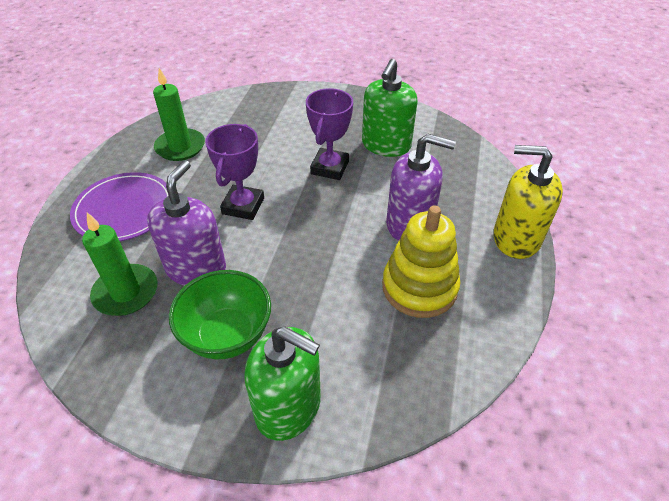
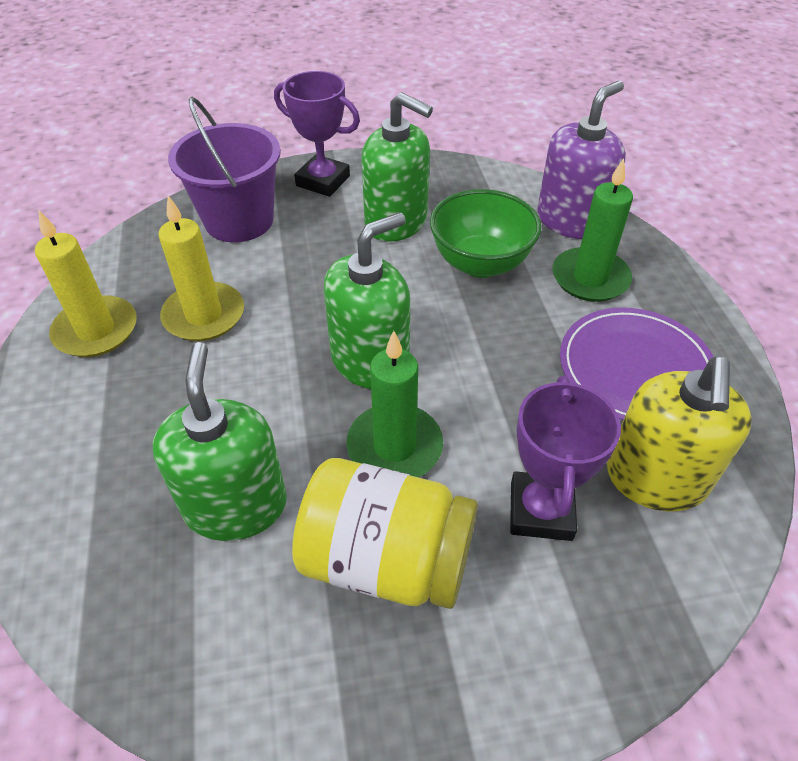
green soap dispenser: [244,326,321,441] [362,59,418,157] = 2 -> [153,342,287,541] [324,212,411,389] [361,92,433,242] = 3
purple bucket: none = 0 -> [168,97,281,242] = 1
purple soap dispenser: [147,160,226,286] [386,134,456,241] = 2 -> [537,81,626,239] = 1
yellow candle: none = 0 -> [35,211,137,357] [159,195,244,341] = 2
yellow jar: none = 0 -> [292,458,478,609] = 1
yellow stacking toy: [382,205,460,318] = 1 -> none = 0

